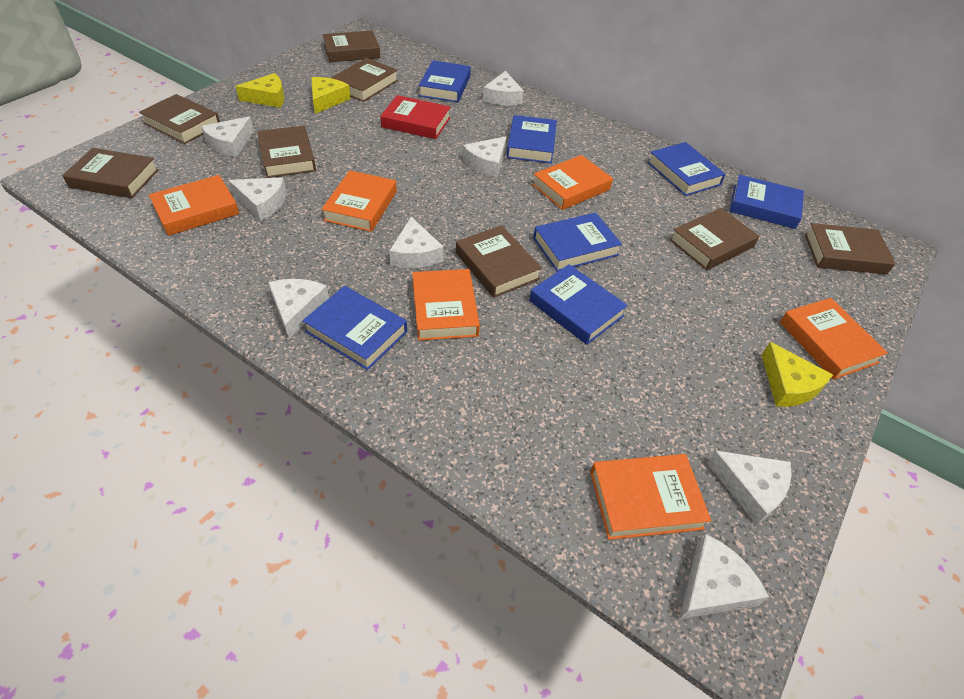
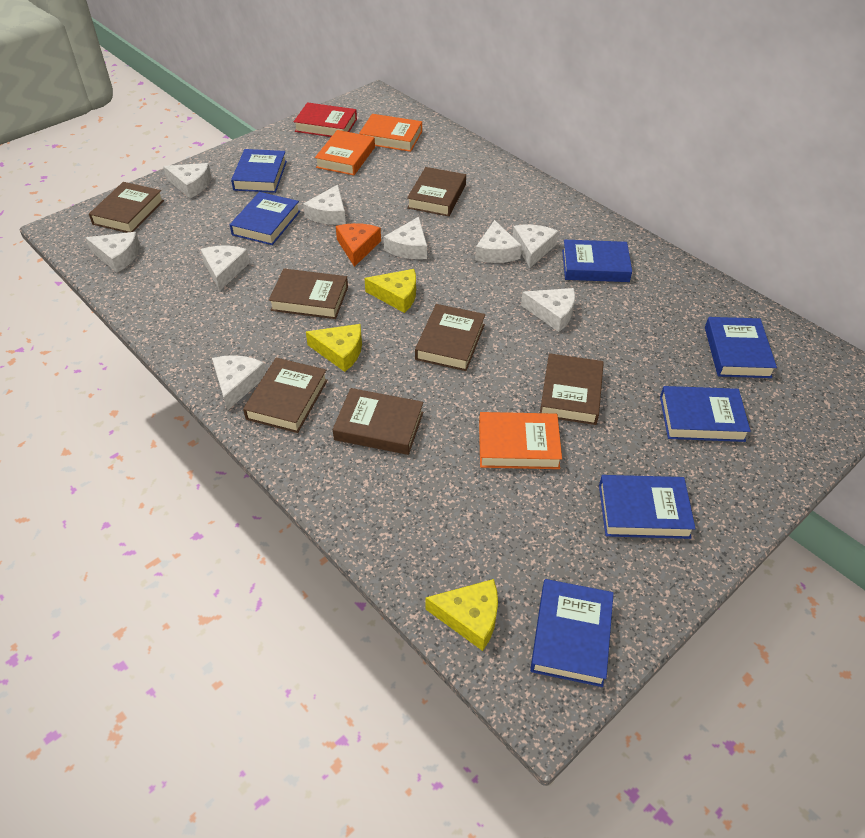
brown book: [62,148,159,198] [139,94,220,144] [257,126,316,178] [323,31,380,62] [331,58,398,102] [456,225,542,298] [670,208,759,270] [805,223,896,275] = 8 -> [89,182,164,233] [243,358,328,433] [269,269,348,319] [332,388,423,455] [407,167,466,216] [415,304,485,371] [540,353,604,425] = 7
orange book: [149,175,239,236] [321,170,397,232] [412,269,480,341] [532,155,613,210] [590,454,711,540] [780,298,888,380] = 6 -> [315,130,375,175] [359,114,422,152] [479,412,562,469] = 3
orange cheese: none = 0 -> [336,223,381,267] = 1
white cheese: [201,117,254,157] [228,177,287,221] [268,279,329,339] [389,217,444,268] [462,136,507,177] [483,71,524,105] [679,534,769,619] [707,450,792,525] = 8 -> [85,232,140,272] [163,163,211,198] [200,246,250,290] [212,355,266,411] [303,185,346,225] [384,217,427,259] [475,220,522,263] [512,225,559,268] [521,288,575,332] = 9

